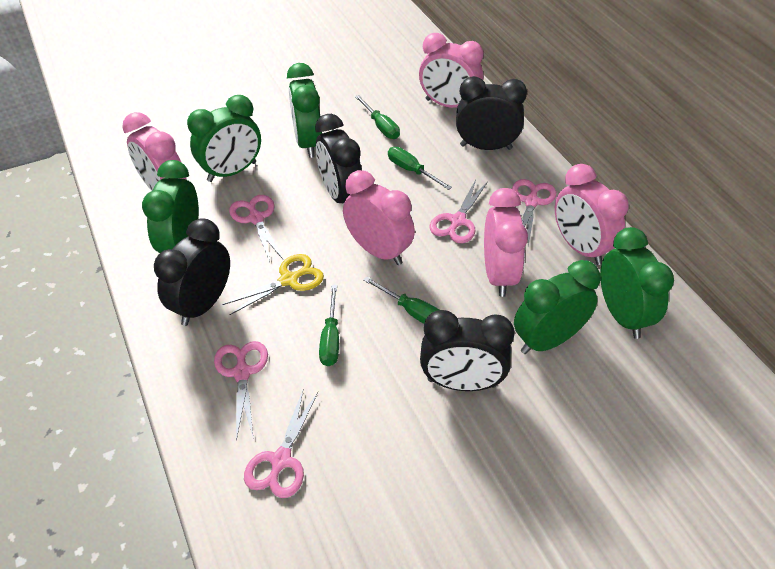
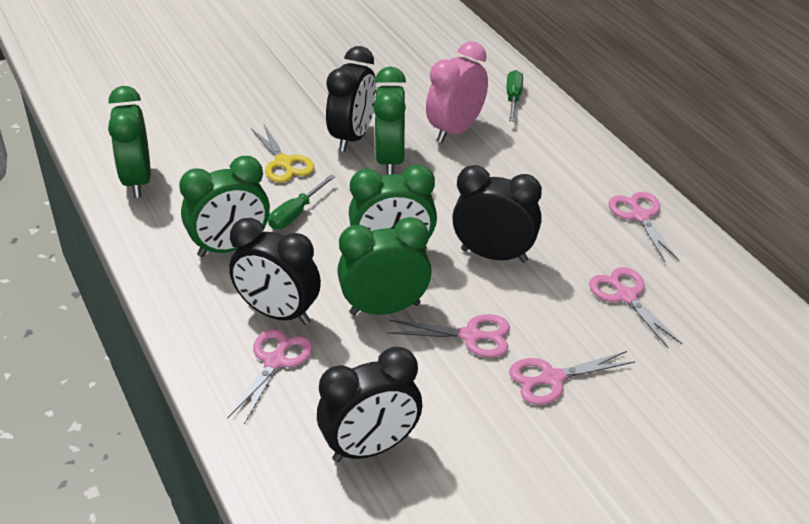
green screwdriver: [319,285,339,366] [355,95,400,139] [363,276,439,324] [388,147,452,190] = 4 -> [268,175,335,229] [507,70,523,121] = 2
pink clock: [122,112,187,191] [343,170,415,265] [419,33,483,108] [484,188,528,297] [555,164,629,265] = 5 -> [426,41,488,143] = 1

